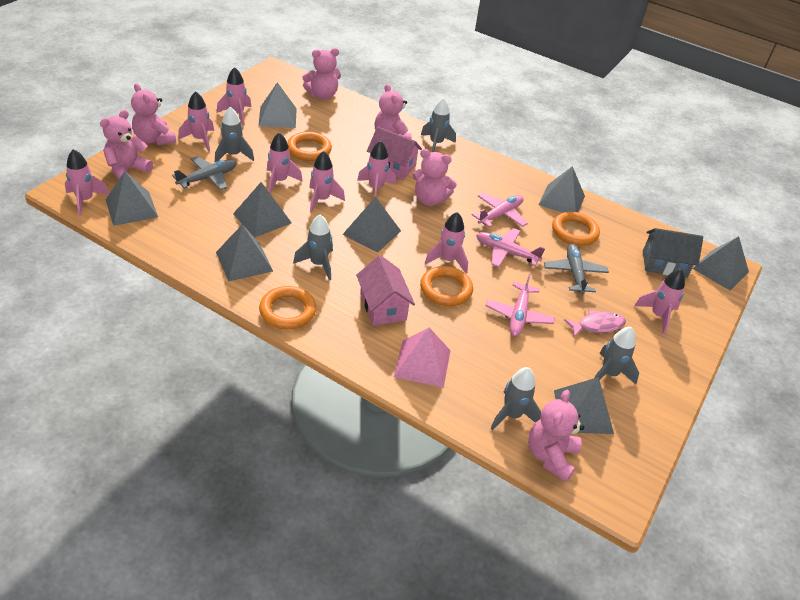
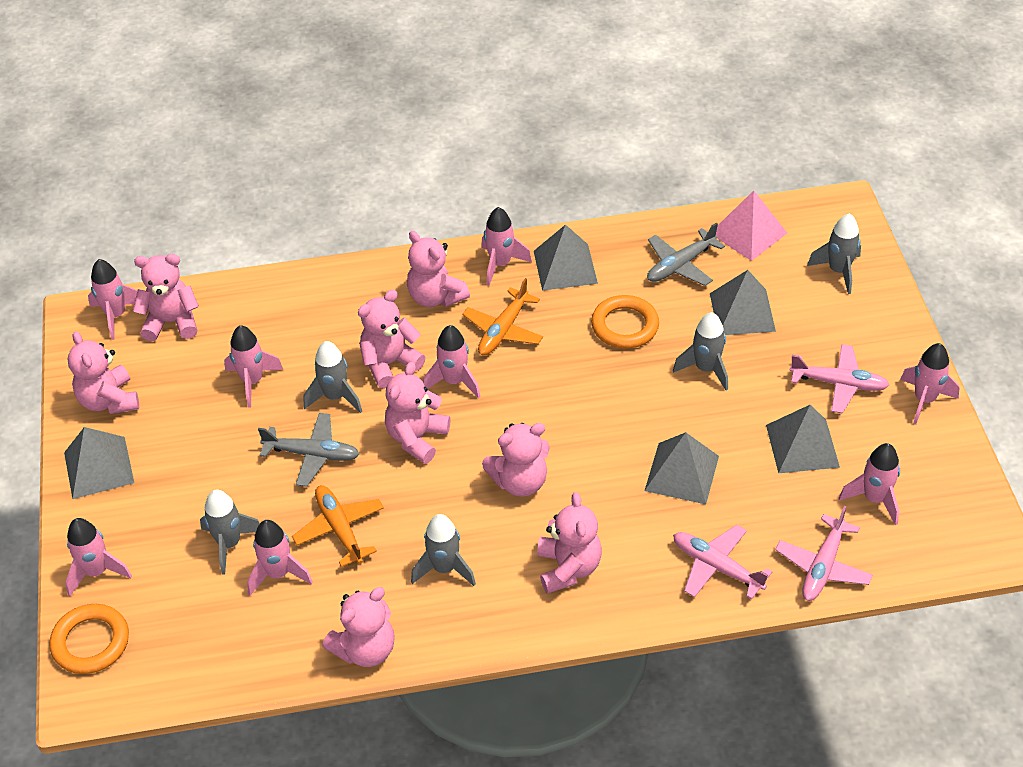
grey house: [643,228,703,278] = 1 -> none = 0
grey pyramid: [106,171,158,226] [216,225,273,282] [233,182,292,237] [258,82,297,128] [342,197,401,253] [538,166,585,213] [554,377,614,434] [692,236,749,291] = 8 -> [64,427,134,499] [534,224,598,291] [645,432,719,504] [710,270,776,335] [766,405,840,473] = 5
orange plane: none = 0 -> [292,485,384,567] [462,278,543,356] = 2
orange ring: [259,286,316,329] [287,132,332,161] [420,266,473,306] [552,212,600,246] = 4 -> [50,604,129,674] [591,295,659,349] = 2
pink fish: [564,310,626,337] = 1 -> none = 0
pink house: [356,255,415,326] [367,127,422,180] = 2 -> none = 0
pink teddy bear: [100,110,153,179] [131,83,176,145] [302,48,341,99] [375,84,412,139] [412,149,457,206] [528,390,584,482] = 6 -> [67,331,139,414] [133,254,199,341] [322,587,395,667] [358,290,426,389] [385,362,450,464] [407,231,470,307] [482,423,550,497] [537,492,602,594] = 8

